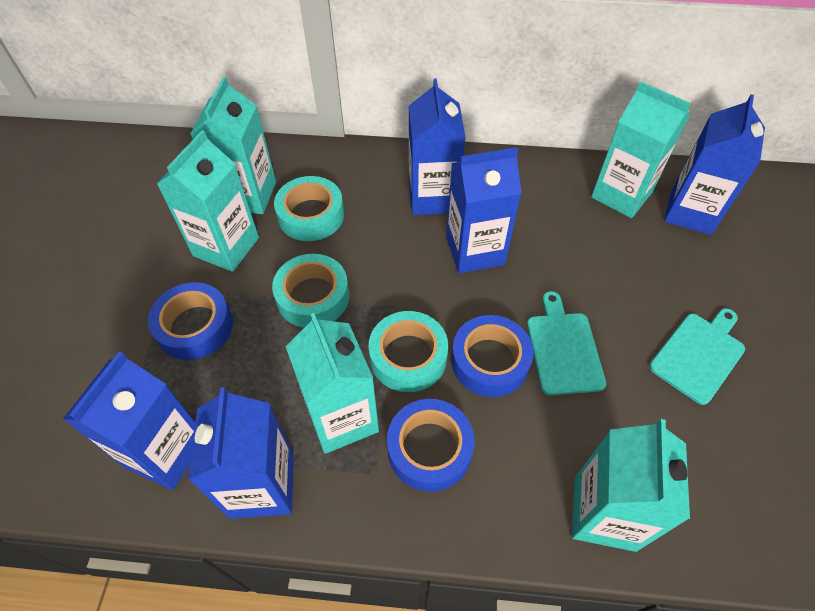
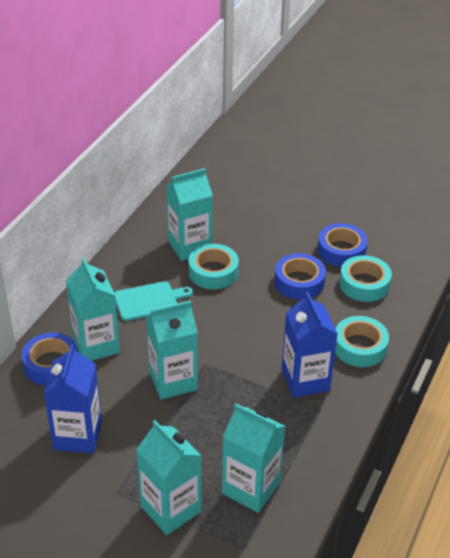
blue carton: [63,351,195,491] [188,387,294,519] [409,78,466,215] [446,147,522,274] [664,94,765,235] = 5 -> [44,345,102,454] [282,292,338,398] = 2
turquoise cutting board: [527,291,606,395] [649,308,745,405] = 2 -> [114,281,193,321] = 1

